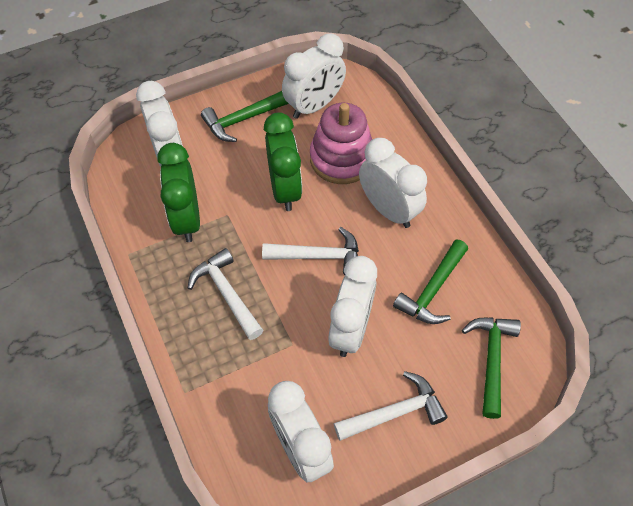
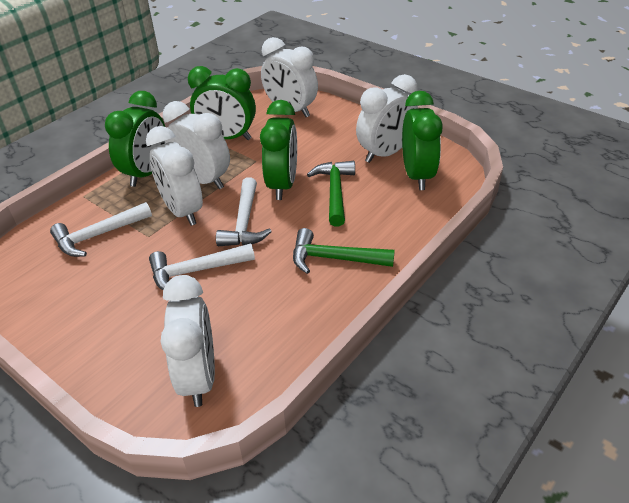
green clock: [157,143,200,242] [264,112,302,211] = 2 -> [105,91,165,187] [188,66,256,140] [260,100,297,200] [402,91,443,190] = 4
green hammer: [201,91,289,142] [393,239,468,324] [462,318,521,419] = 3 -> [293,228,395,274] [307,161,355,226] = 2
pink stacking toy: [310,103,372,184] = 1 -> none = 0

